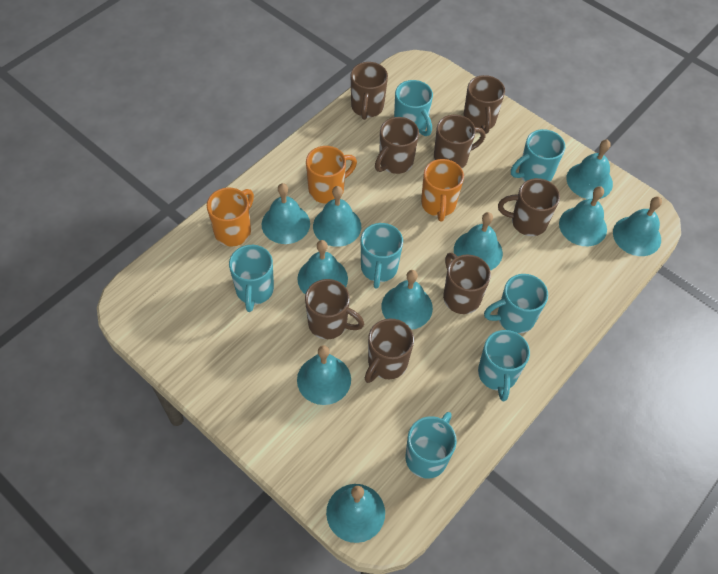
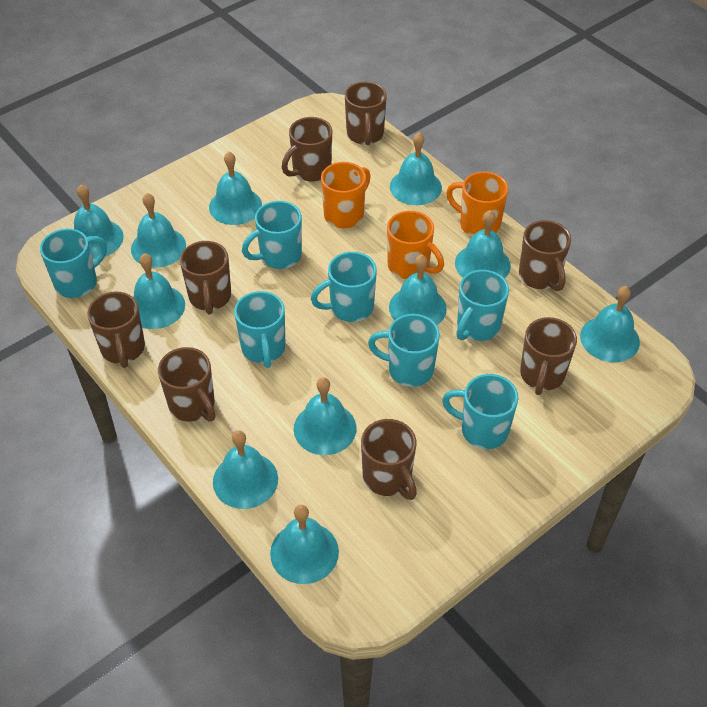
turquoise bell: [262,183,310,244] [297,240,348,294] [297,345,351,405] [313,186,361,247] [326,484,385,543] [382,270,433,330] [454,212,503,270] [559,186,607,246] [567,140,613,199] [613,196,662,256] = 10 -> [74,185,124,259] [131,193,186,268] [133,253,185,329] [209,152,262,225] [213,430,278,509] [270,505,339,584] [294,377,357,455] [389,254,447,325] [390,132,442,205] [455,210,511,279] [580,286,640,362] = 11

